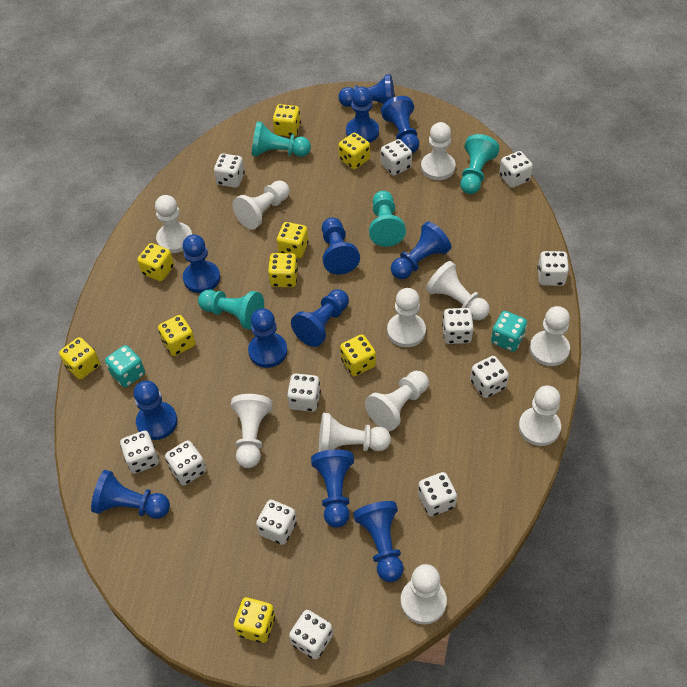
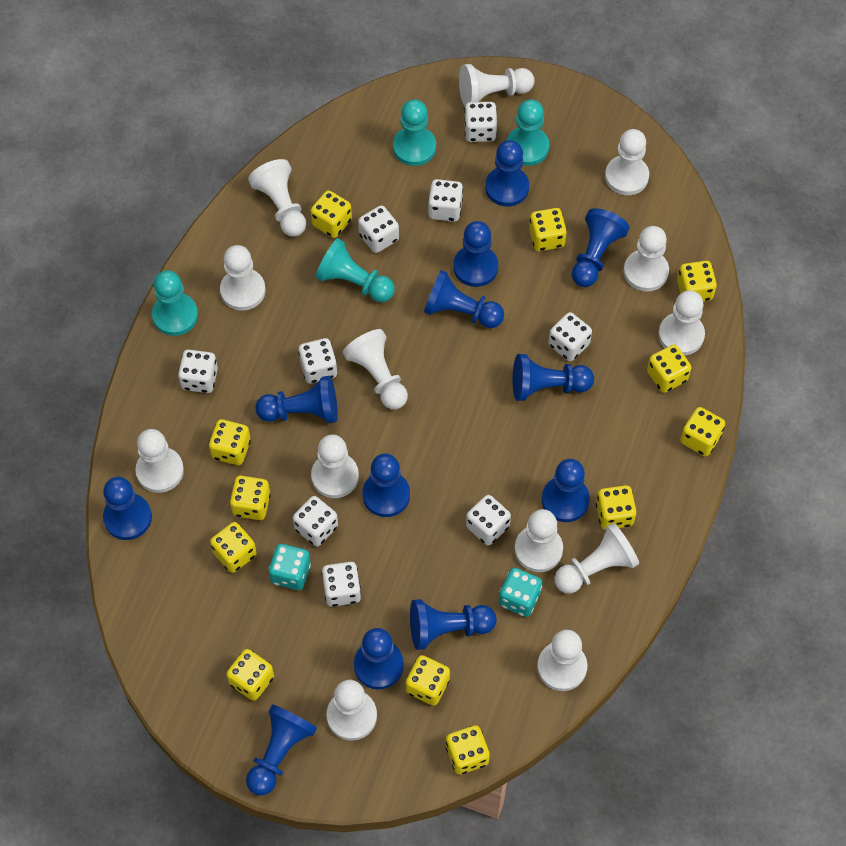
white dice: [120,431,159,474] [165,440,206,485] [214,153,245,188] [256,499,297,545] [287,373,321,412] [289,610,333,659] [381,139,412,176] [418,472,457,517] [442,308,474,344] [470,356,509,398] [499,151,533,188] [537,251,569,286] = 12 -> [178,349,218,393] [293,496,338,547] [298,338,338,384] [322,562,361,607] [358,205,399,253] [428,179,463,222] [464,102,497,142] [466,495,511,545] [548,312,592,361] = 9
white pawn: [155,195,192,253] [231,394,273,468] [233,181,290,230] [319,413,391,452] [365,371,429,431] [387,288,426,347] [401,564,447,624] [421,122,456,180] [426,261,490,320] [519,386,561,446] [530,306,570,366] = 11 -> [135,429,184,493] [220,245,266,311] [248,159,306,236] [311,434,359,498] [326,680,377,741] [343,329,408,409] [459,64,535,106] [515,509,563,572] [537,630,587,691] [554,523,639,594] [605,129,649,195] [623,226,669,292] [658,290,705,355] = 13
yellow dice: [59,337,100,379] [137,243,174,281] [158,315,195,356] [234,597,275,643] [268,253,298,287] [272,104,301,137] [277,222,308,258] [338,133,370,169] [340,334,376,376] = 9 -> [209,419,251,465] [210,522,257,573] [226,649,274,701] [230,476,271,520] [310,190,352,238] [406,655,450,706] [446,725,490,775] [529,208,567,251] [596,485,637,530] [647,345,692,393] [677,261,717,302] [680,407,725,456] = 12

